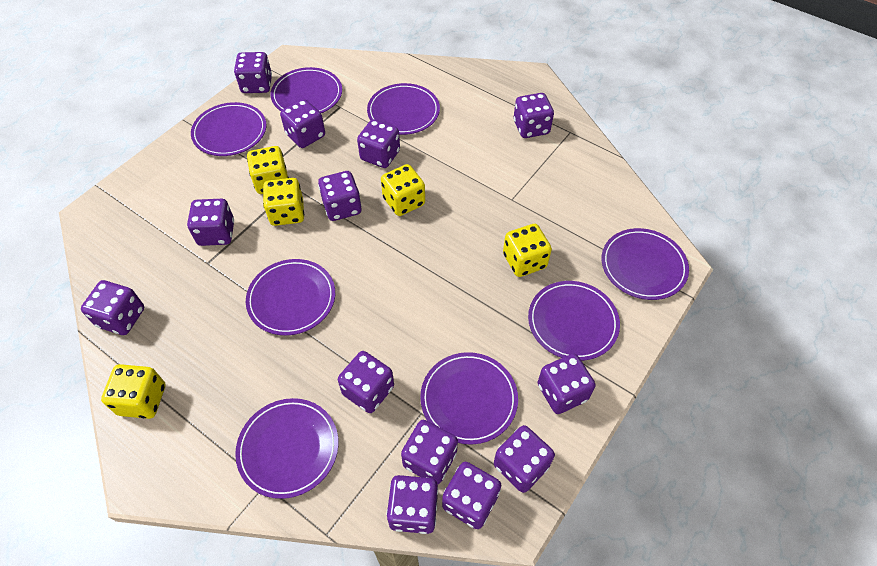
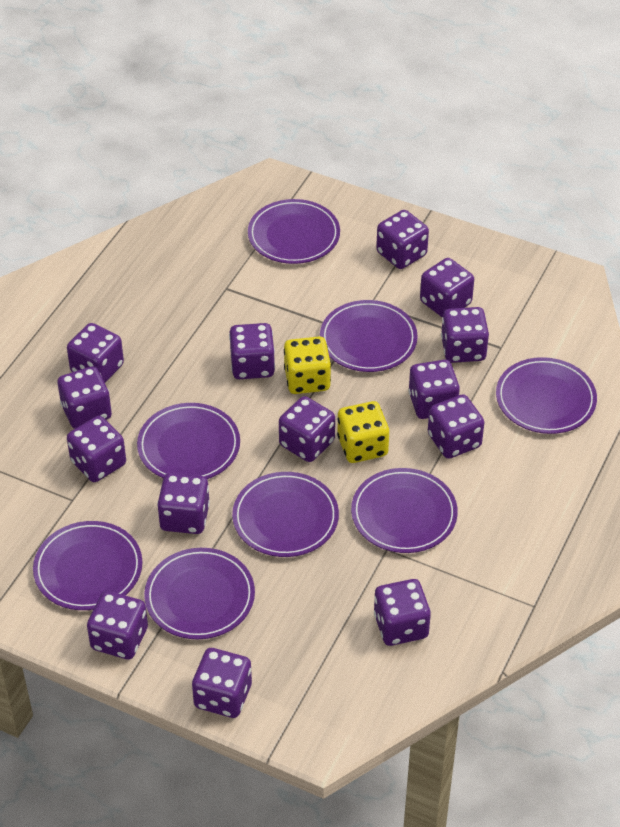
purple dice: [81,280,144,335] [187,199,234,246] [234,52,272,93] [280,99,325,148] [318,171,361,221] [338,351,394,413] [357,119,400,168] [387,475,438,534] [401,420,458,484] [442,462,501,529] [494,425,555,493] [514,93,554,138] [537,354,596,414] = 13 -> [57,366,112,429] [67,323,124,383] [67,416,126,482] [87,591,148,659] [157,473,210,534] [192,648,252,718] [229,323,275,379] [279,396,335,462] [374,579,431,646] [376,210,429,269] [408,360,460,419] [420,258,474,318] [428,394,484,459] [441,307,489,363] = 14
yellow dice: [101,364,166,419] [247,146,289,194] [263,178,304,226] [381,164,425,216] [503,224,552,277] = 5 -> [284,336,331,394] [337,401,389,463] = 2

